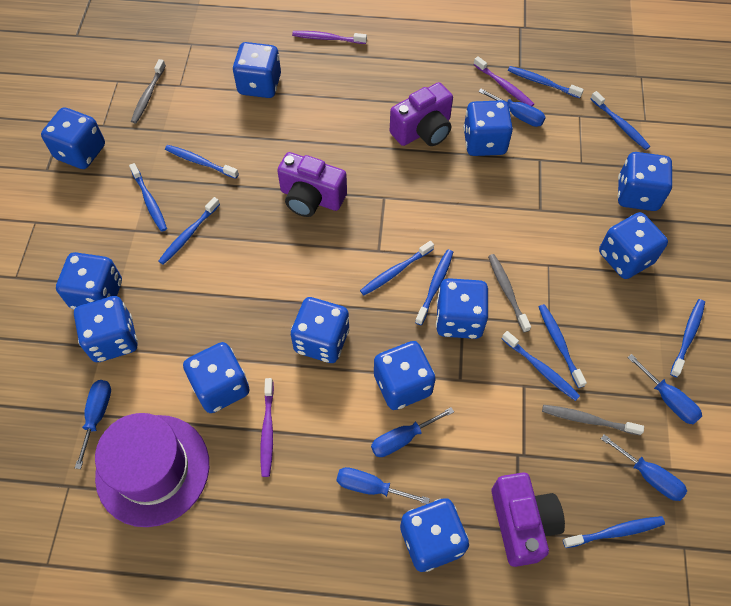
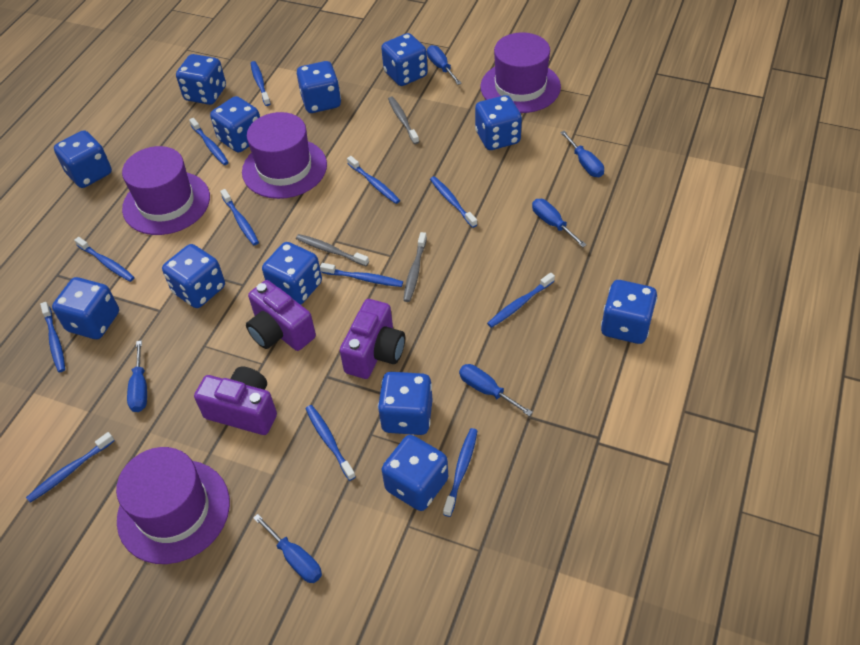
blue toothbrush: [129,163,167,232] [158,197,220,265] [165,145,239,179] [360,241,434,295] [415,249,453,325] [502,331,580,401] [508,66,584,98] [539,304,587,388] [563,516,665,548] [591,91,650,150] [670,299,705,377] = 11 -> [26,432,114,503] [40,302,65,372] [74,237,135,282] [189,118,229,165] [220,189,259,245] [250,61,271,106] [305,405,356,481] [320,263,403,287] [347,156,400,204] [430,176,477,228] [443,428,478,517] [487,272,555,328] = 12
purple hat: [95,413,209,527] = 1 -> [116,447,230,564] [122,146,210,235] [242,112,327,199] [481,32,561,113] = 4
purple toothbrush: [260,378,274,477] [292,31,367,44] [473,56,534,106] = 3 -> none = 0

